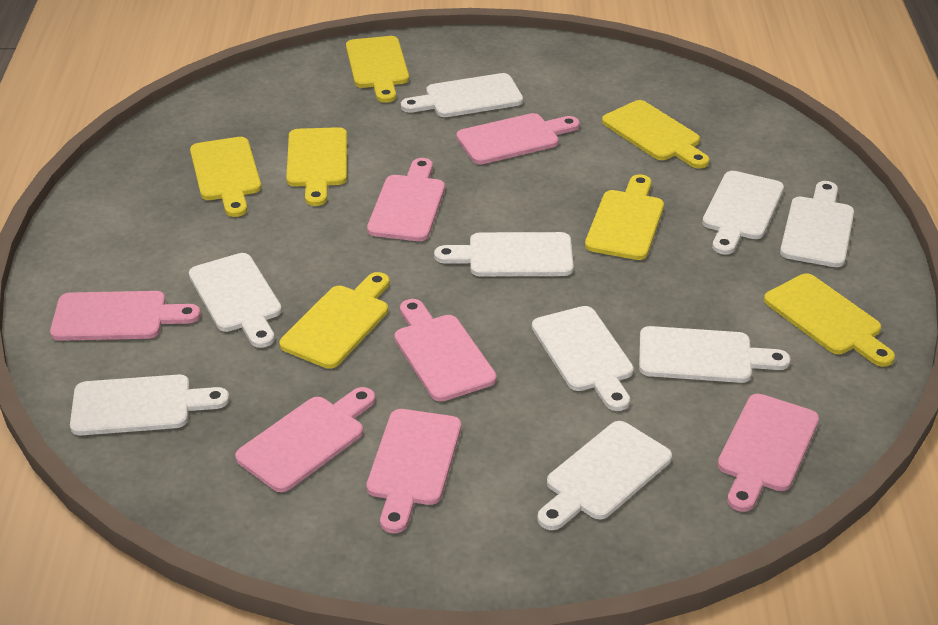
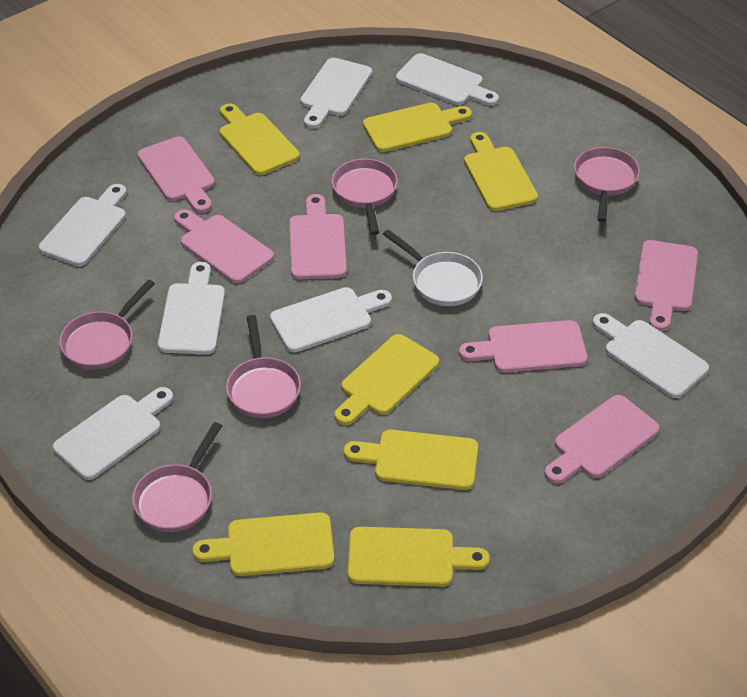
pink cutting board: [50,291,201,341] [235,387,375,492] [366,409,461,533] [367,158,445,241] [394,299,497,402] [456,113,580,164] [717,394,819,512] = 7 -> [137,137,215,213] [174,209,274,283] [290,194,347,280] [459,320,587,372] [544,395,659,484] [634,240,698,331] = 6
pink pan: none = 0 -> [59,279,155,370] [132,422,222,532] [226,315,301,418] [332,159,398,235] [574,147,640,222] = 5
white cutting board: [70,374,229,435] [189,253,282,348] [401,73,523,117] [434,232,574,276] [532,306,634,411] [537,421,672,530] [639,326,791,383] [702,171,784,255] [780,181,854,267] = 9 -> [39,184,127,266] [53,387,173,480] [158,262,225,354] [270,287,392,352] [300,58,372,129] [396,53,499,106] [593,313,709,398] = 7
white pan: none = 0 -> [383,229,483,306] = 1

